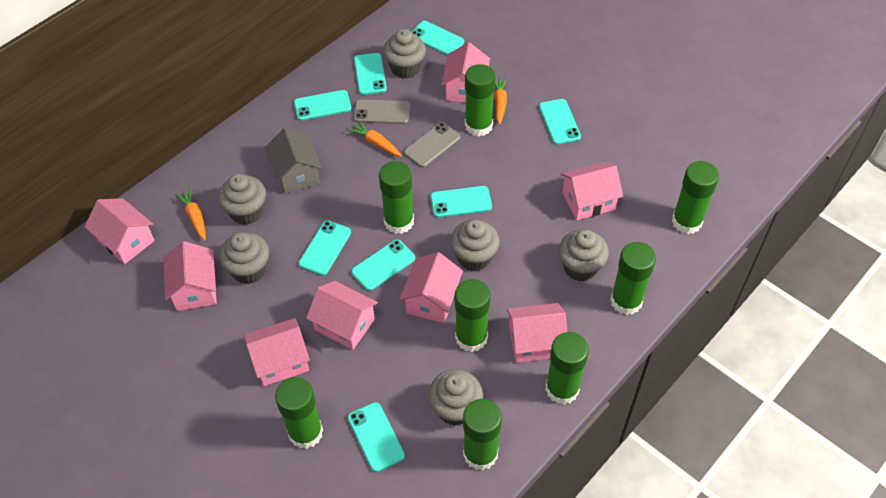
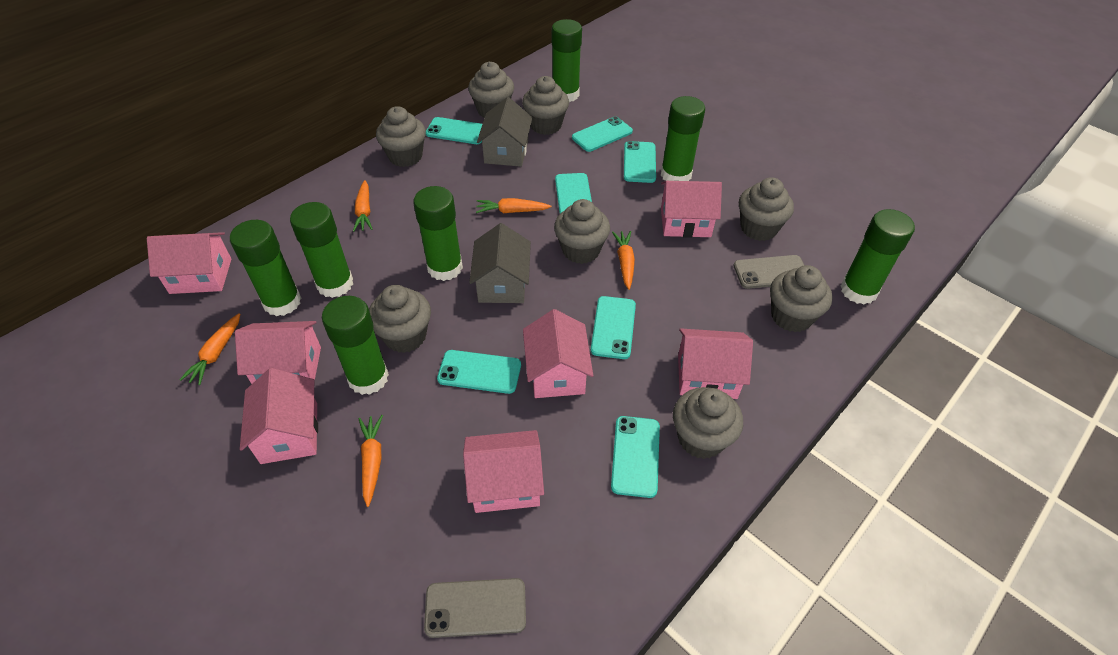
green glue stick: [275,377,323,449] [379,161,414,234] [455,279,490,352] [463,399,502,471] [465,64,495,136] [545,332,589,405] [610,242,656,315] [672,161,719,234] = 8 -> [230,220,301,316] [290,202,353,298] [322,296,389,395] [413,186,463,281] [552,19,582,102] [661,96,705,181] [841,209,915,305] = 7
grey cupcake: [218,174,266,225] [219,232,269,284] [383,29,426,79] [428,369,483,426] [450,219,500,271] [558,229,609,281] = 6 -> [369,285,431,353] [376,106,426,167] [468,62,514,118] [522,76,569,135] [554,199,610,264] [673,387,743,459] [739,177,794,241] [770,265,832,332] = 8
grey house: [265,128,322,194] = 1 -> [469,223,531,303] [477,97,533,167] = 2
orange carrot: [175,188,206,240] [348,121,402,157] [494,77,507,125] = 3 -> [179,313,240,385] [353,180,373,232] [358,415,383,507] [476,198,551,213] [612,231,635,290] = 5
pink house: [84,198,155,264] [163,241,217,311] [244,318,310,386] [306,281,378,350] [399,252,463,323] [441,42,490,103] [507,303,567,363] [561,162,623,220] = 8 -> [147,232,231,294] [235,321,321,384] [240,368,318,464] [463,430,544,513] [523,309,593,398] [661,181,722,238] [678,328,753,399] = 7
turquoise phone: [294,90,351,121] [298,221,351,276] [348,402,405,472] [351,239,415,291] [354,53,387,95] [411,21,464,56] [430,186,492,218] [539,99,581,145] = 8 -> [426,117,482,144] [437,350,521,394] [555,173,592,213] [572,116,633,152] [591,296,636,359] [611,416,660,498] [624,141,656,183] = 7

